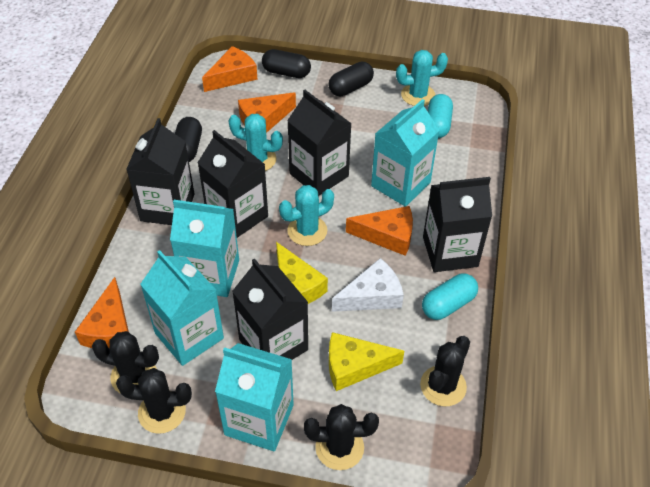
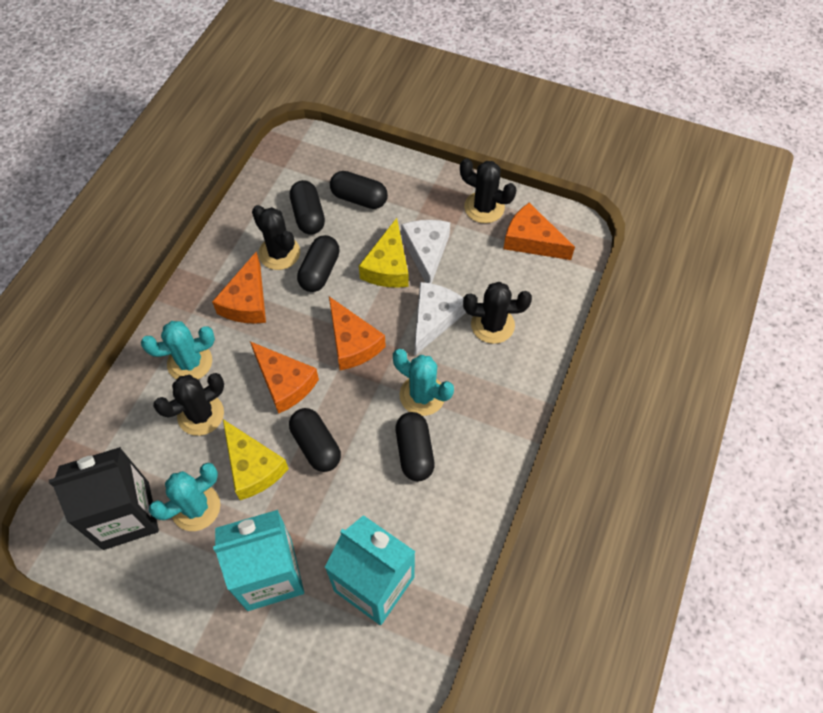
black capsule: [175,117,202,162] [262,49,311,78] [328,62,374,96] = 3 -> [289,408,341,472] [290,180,325,235] [297,235,340,292] [330,171,388,209] [396,412,435,481] = 5
black carton: [126,118,194,225] [198,130,268,238] [232,258,308,360] [287,90,352,196] [423,177,492,272] = 5 -> [49,447,159,550] = 1
turquoise capsule: [422,274,478,320] [428,94,453,138] = 2 -> none = 0
turquoise carton: [140,250,224,366] [170,200,239,297] [215,343,294,451] [371,99,439,207] = 4 -> [213,510,304,611] [325,515,416,625] = 2
white cheese: [332,258,404,312] = 1 -> [401,220,450,284] [415,282,466,355] = 2

